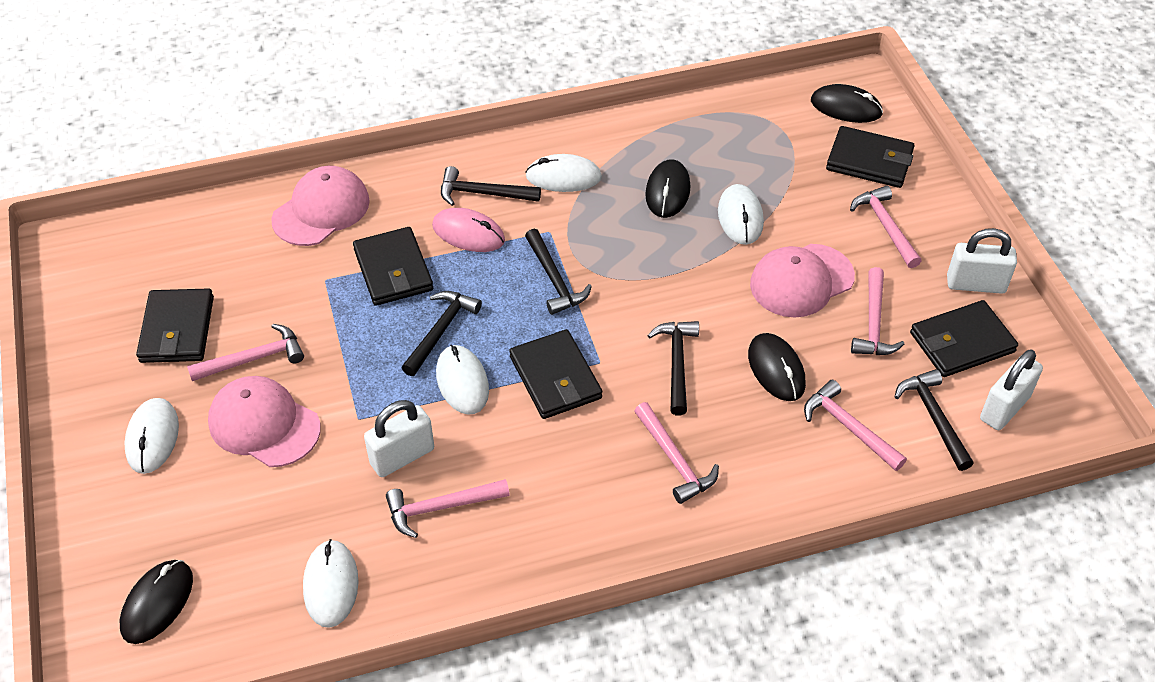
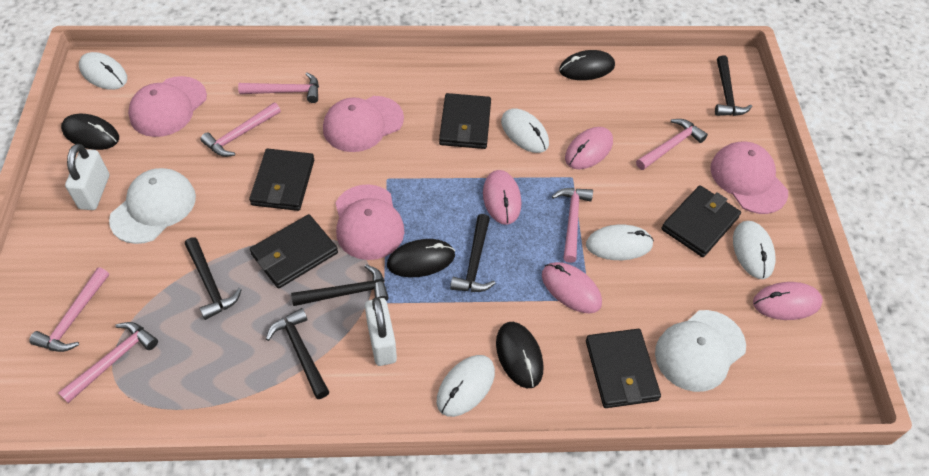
pink cap: [208,376,321,467] [271,166,370,246] [750,244,855,318] = 3 -> [128,76,207,137] [323,96,404,152] [335,184,404,260] [710,142,788,214] = 4
pink mouse: [432,208,505,252] = 1 -> [483,170,521,225] [542,262,602,313] [565,127,613,169] [753,282,823,320] = 4
white cap: none = 0 -> [109,168,196,244] [655,310,746,392] = 2
white padlock: [364,400,434,477] [947,228,1017,294] [980,349,1043,430] = 3 -> [65,144,109,210] [365,297,397,366] = 2

